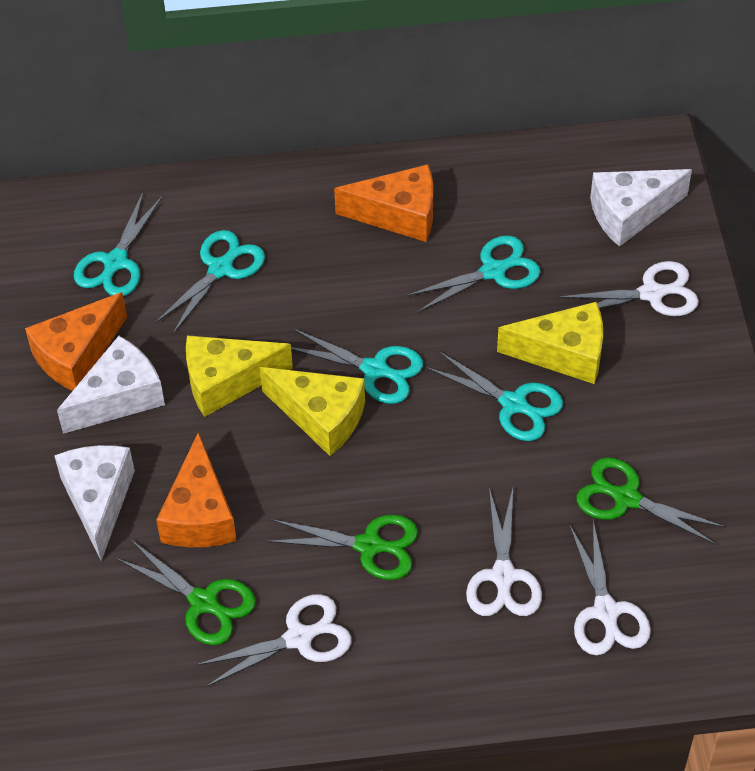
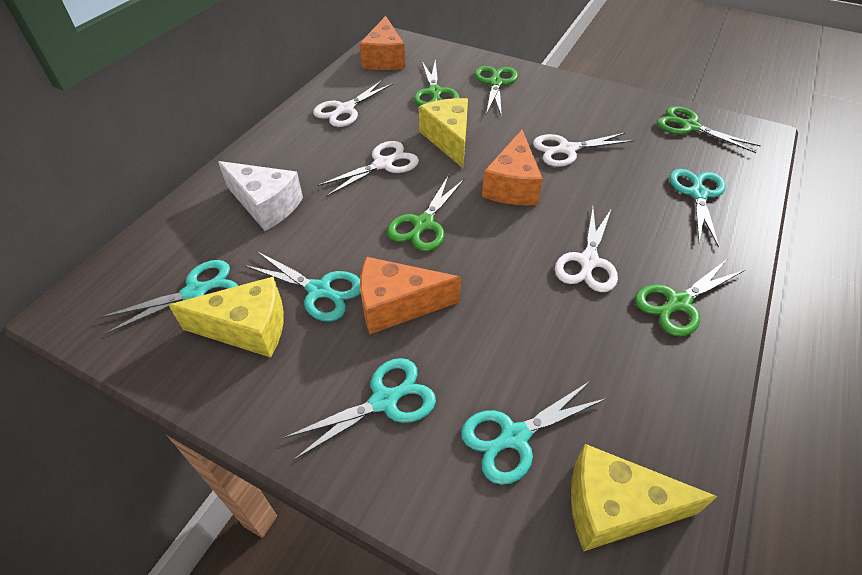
green scissors: [116,540,256,645] [267,515,418,580] [576,457,726,545] = 3 -> [387,175,465,251] [414,60,459,106] [475,66,518,117] [635,259,745,337] [657,106,761,153] = 5
white cheese: [54,445,135,561] [57,336,165,434] [590,169,692,247] = 3 -> [218,161,303,231] = 1

